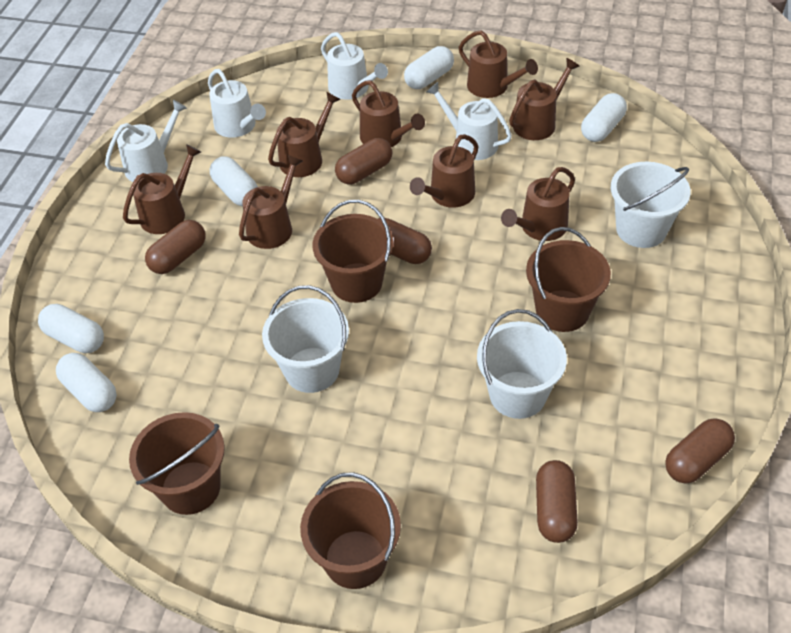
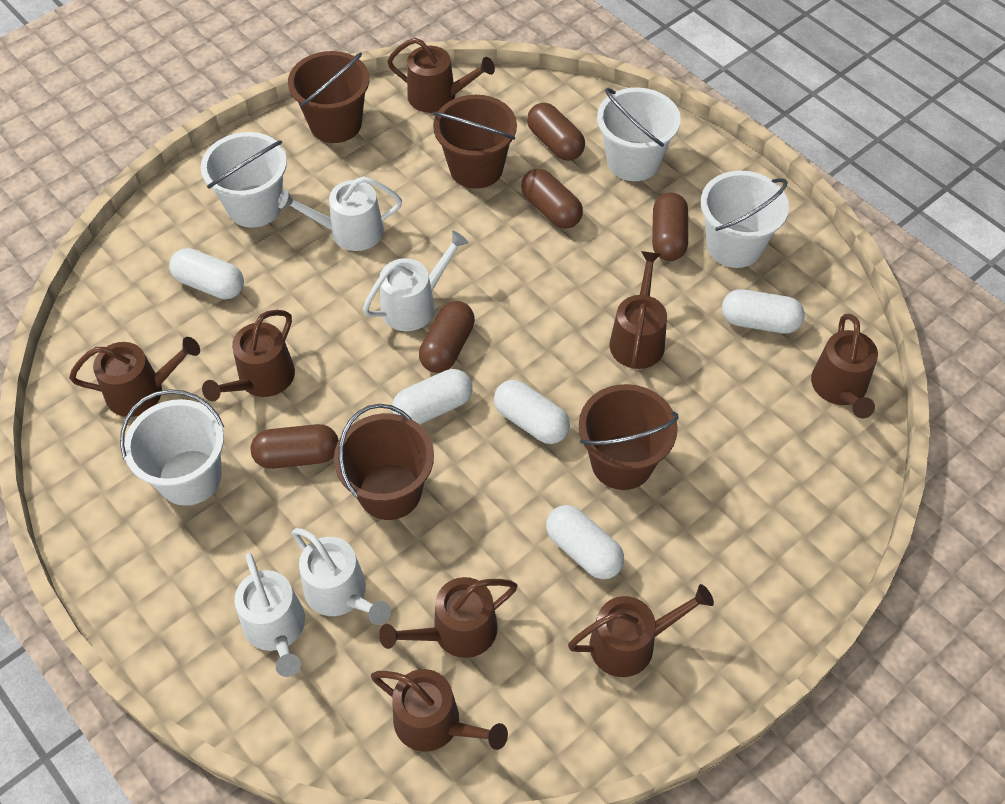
white bucket: [262,285,349,393] [477,309,567,419] [611,162,691,248] = 3 -> [120,389,224,506] [201,132,287,227] [597,88,681,181] [701,171,789,268] = 4

